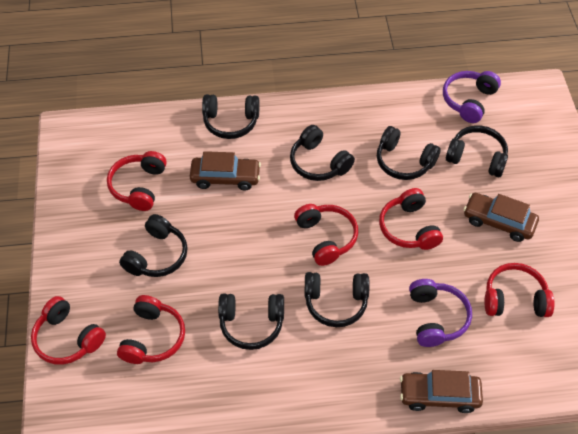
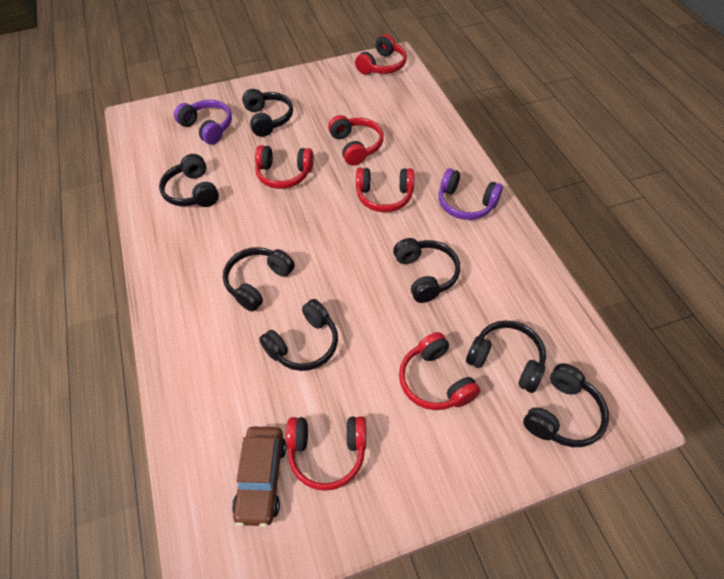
brown car: [190,151,261,190] [400,370,483,413] [464,193,539,242] = 3 -> [232,427,287,527] = 1

